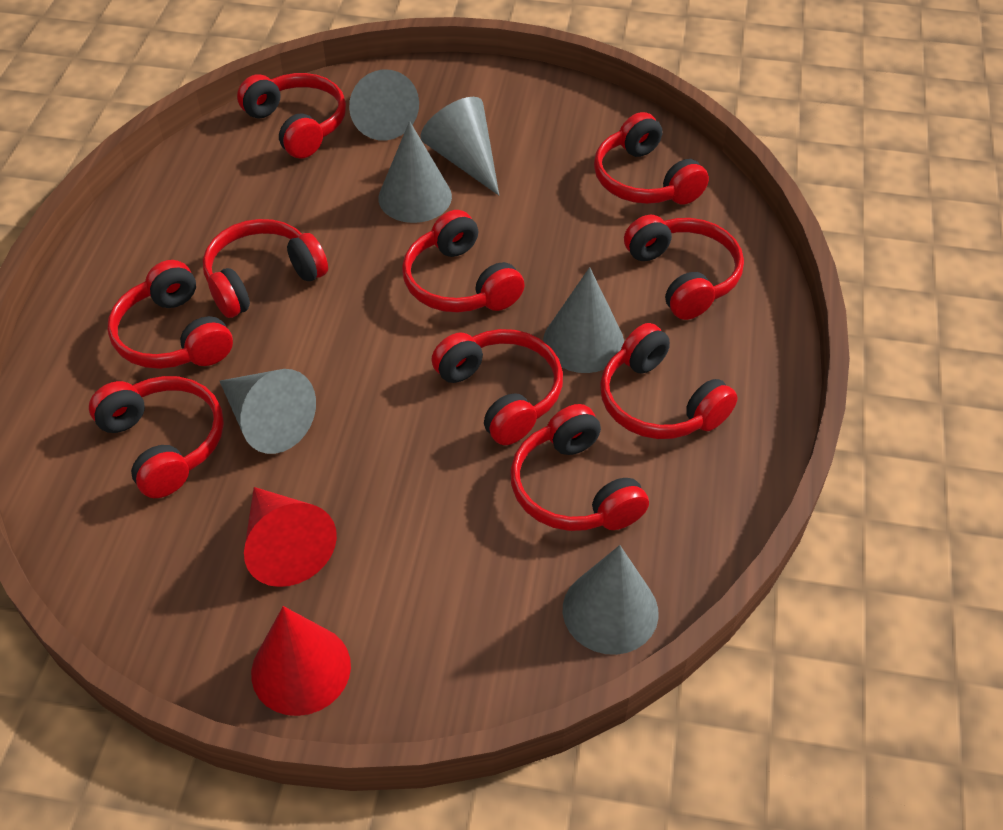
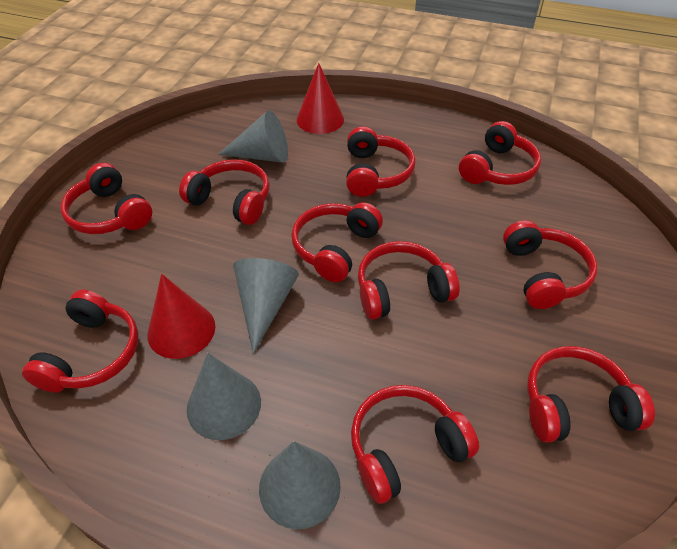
grey cone: [220,369,316,454] [349,69,419,140] [378,121,452,223] [420,97,499,195] [543,267,624,373] [563,545,659,655] = 6 -> [187,353,261,440] [218,110,288,163] [233,258,299,354] [259,441,341,529] = 4

